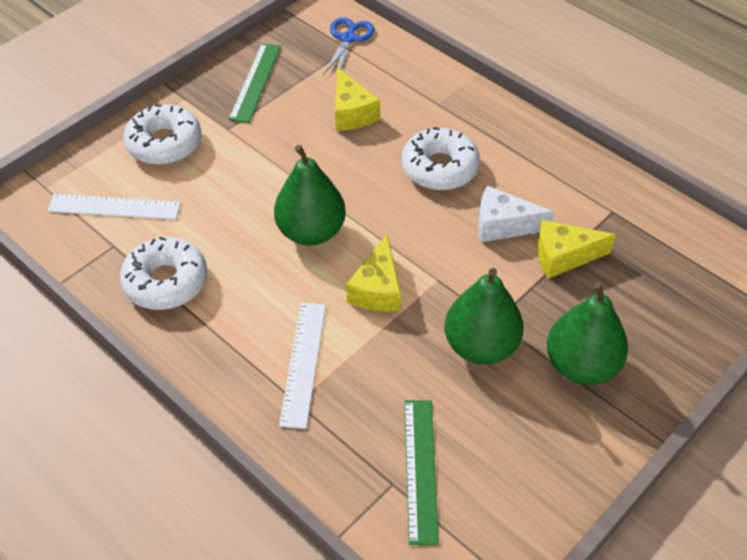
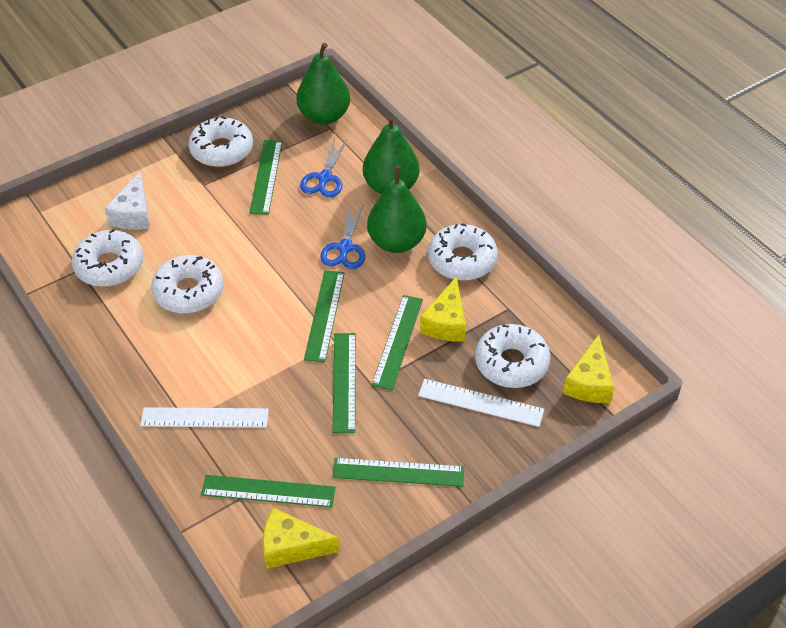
blue scissors: [323,17,374,75] = 1 -> [300,138,347,197] [320,205,365,269] = 2
green ruler: [229,43,281,123] [404,400,439,545] = 2 -> [201,475,336,507] [249,140,282,215] [304,270,345,362] [332,333,356,433] [332,458,464,487] [371,295,423,390] = 6
white donut: [120,236,207,310] [124,104,201,165] [402,127,480,190] = 3 -> [72,229,143,287] [151,255,224,314] [188,116,253,167] [428,223,498,281] [475,324,551,388] = 5

